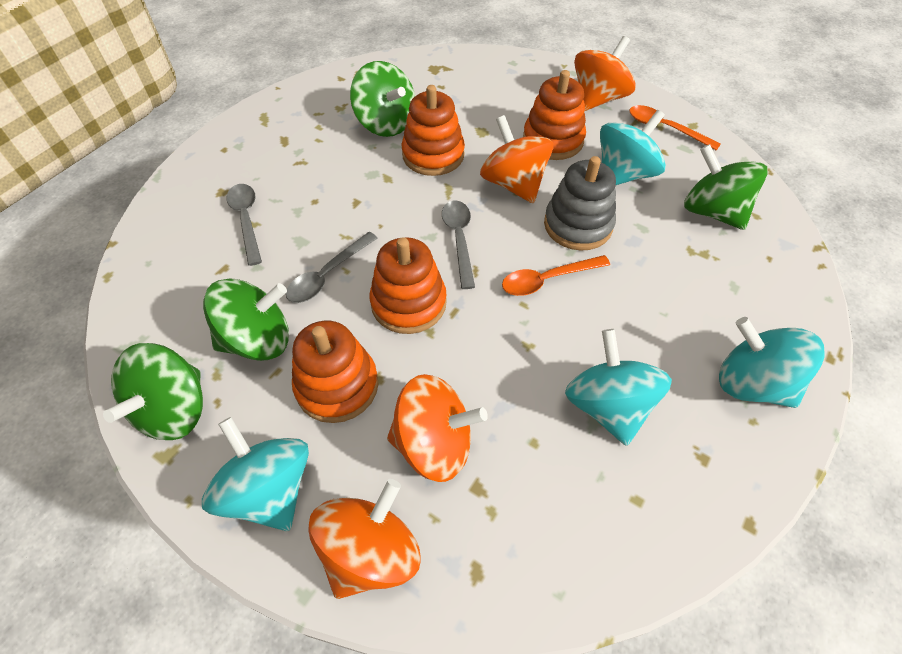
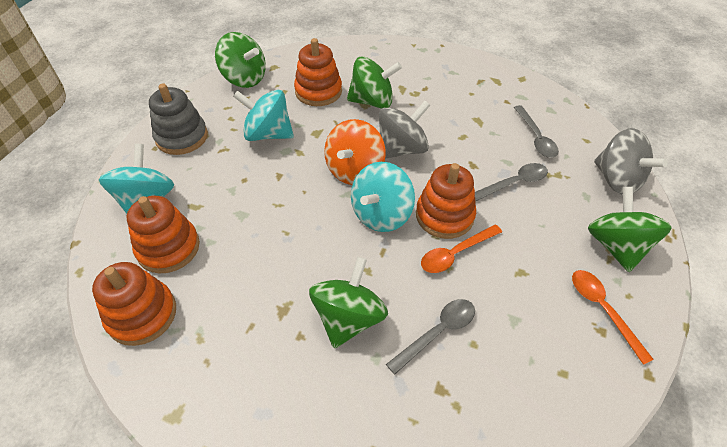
grey spinning top: none = 0 -> [379,101,430,159] [594,128,668,195] = 2
orange spinning top: [308,479,421,599] [387,374,488,482] [480,115,553,203] [574,36,636,111] = 4 -> [324,119,386,185] = 1
turquoise spinning top: [202,417,309,531] [565,329,672,446] [600,110,666,185] [719,317,824,408] = 4 -> [99,144,174,214] [233,90,294,141] [351,162,415,232] = 3

